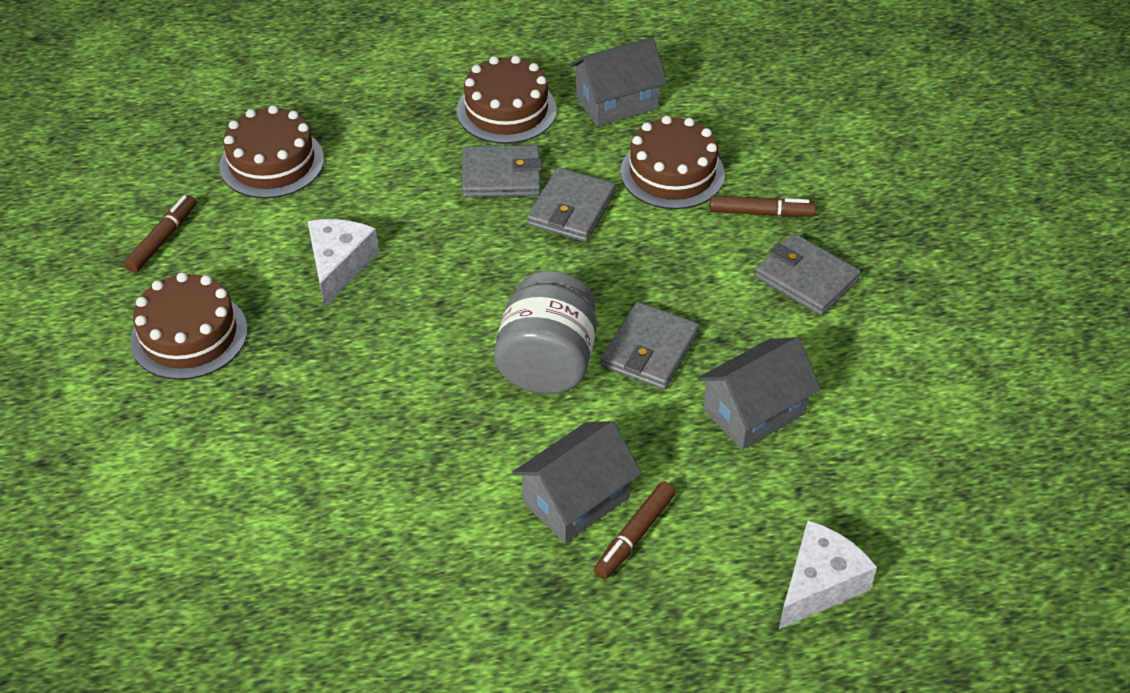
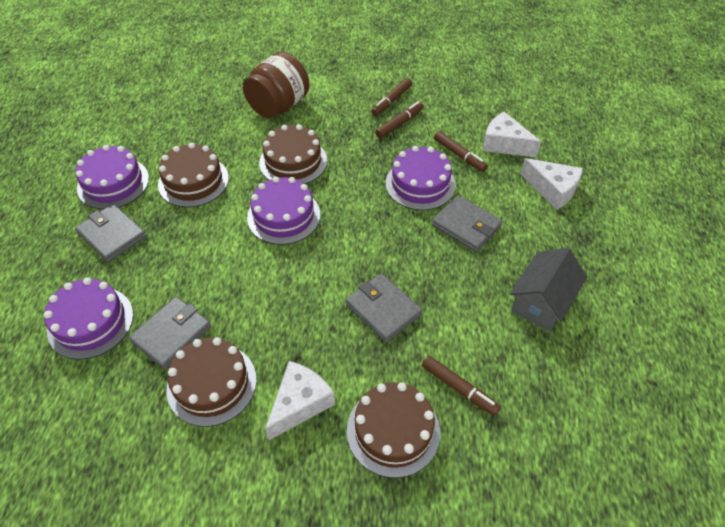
brown jar: none = 0 -> [243,52,310,118] = 1
brown marker: [124,195,196,273] [594,481,676,579] [710,196,816,217] = 3 -> [371,78,412,116] [375,101,424,138] [422,356,501,416] [434,131,488,172] = 4
grey house: [512,421,641,543] [569,37,667,126] [697,337,821,450] = 3 -> [510,248,587,331] = 1
grey jar: [494,271,597,394] = 1 -> none = 0
purple cake: none = 0 -> [44,277,133,360] [75,145,149,209] [247,177,320,245] [386,146,456,210] = 4
white cheese: [308,219,379,308] [779,520,877,629] = 2 -> [265,361,335,440] [482,112,541,157] [521,158,583,210] = 3

